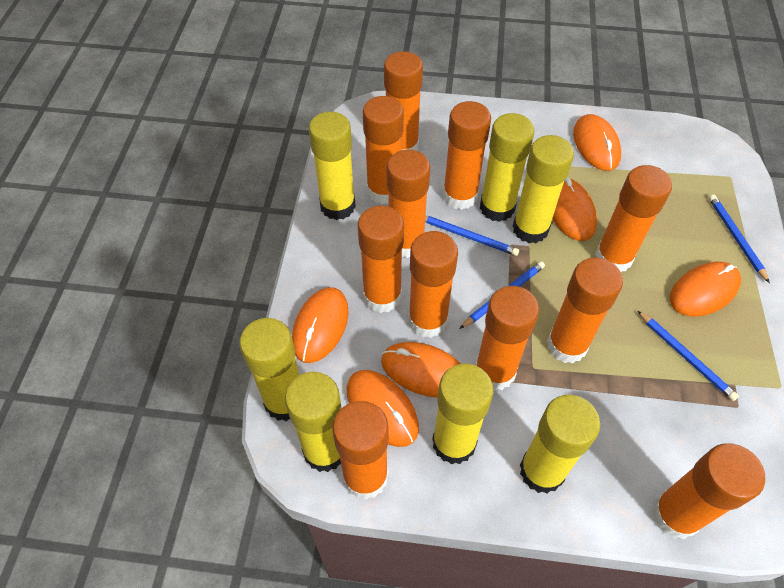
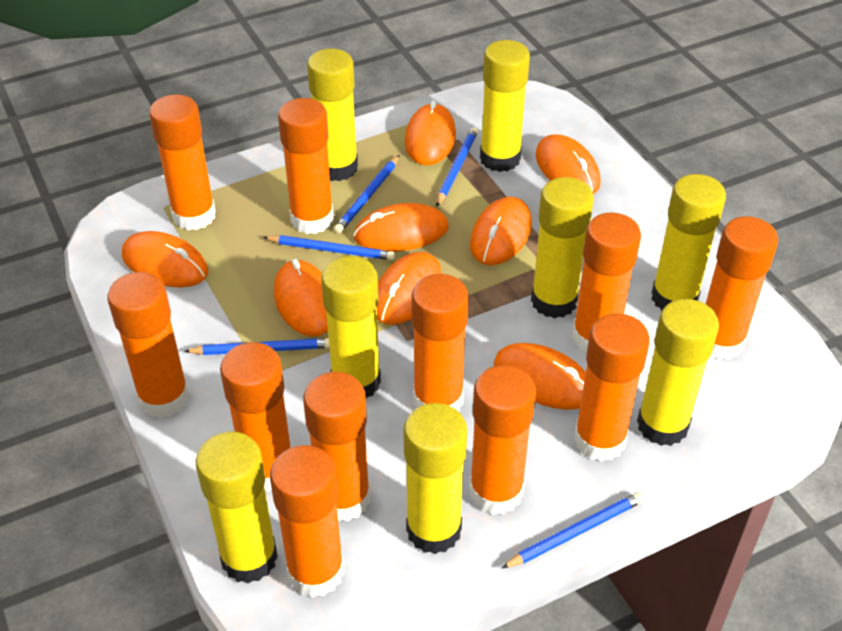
blue pencil: [425,216,519,256] [460,261,545,329] [637,310,739,401] [709,194,770,283] = 4 -> [184,338,330,355] [263,235,395,260] [334,155,399,234] [436,127,478,207] [502,492,644,568] = 5
orange mouse: [292,287,349,363] [347,370,419,447] [381,342,461,398] [552,178,597,241] [573,114,621,171] [670,262,741,317] = 6 -> [122,231,208,287] [274,259,328,337] [353,203,449,252] [377,252,442,325] [405,101,456,165] [470,197,532,265] [494,343,586,410] [535,134,601,194] = 8
yellow glue stick: [239,318,300,421] [285,372,342,472] [309,112,356,220] [432,363,494,464] [480,113,535,222] [513,135,574,243] [520,395,601,494] = 7 -> [196,432,278,583] [307,48,358,181] [321,256,381,398] [403,403,468,554] [480,40,530,172] [531,177,594,318] [637,299,719,446] [651,174,726,311] = 8

